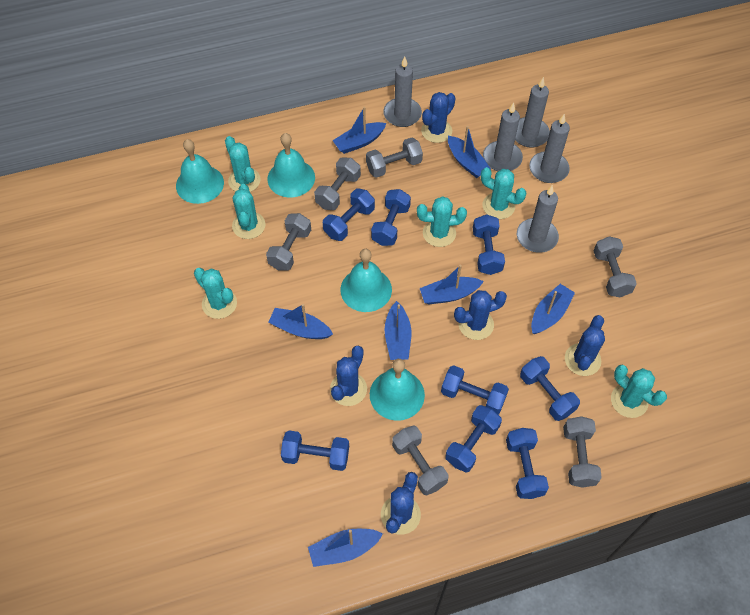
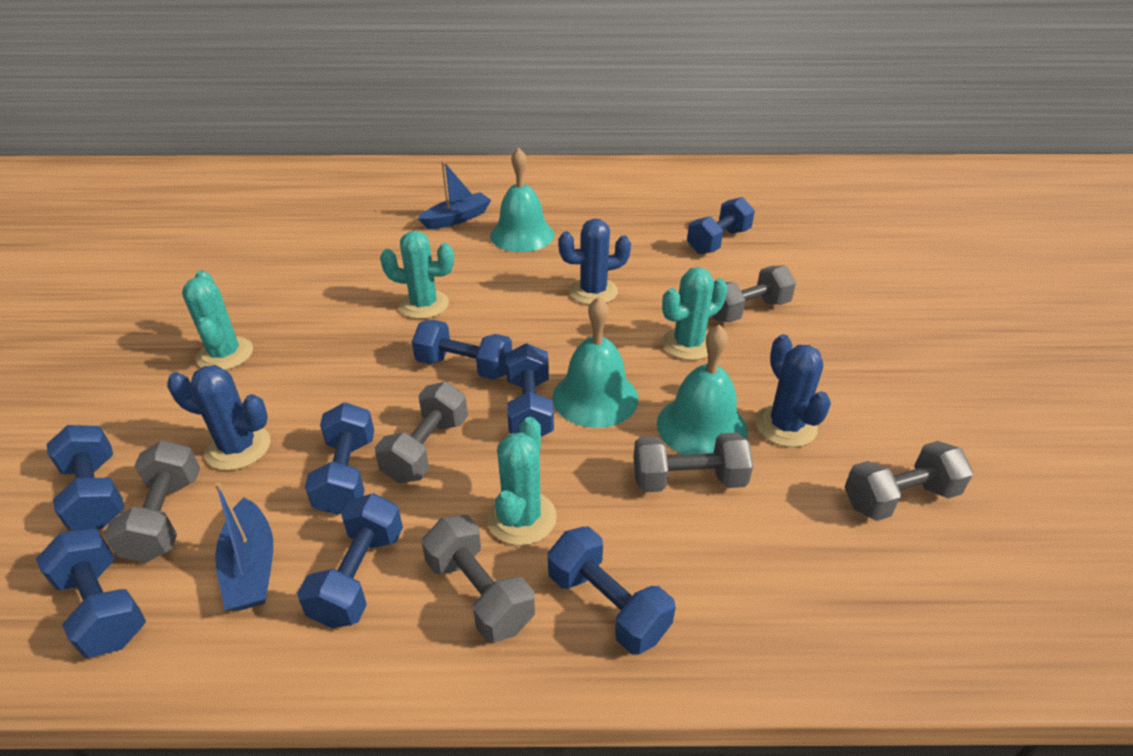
blue boat: [268,304,333,339] [308,529,383,567] [332,107,387,154] [385,301,411,360] [420,265,484,304] [448,126,491,178] [531,284,575,334] = 7 -> [215,482,273,610] [418,161,491,229] = 2
blue cactus: [330,345,367,406] [381,472,421,535] [421,92,456,143] [454,290,507,340] [565,315,605,376] = 5 -> [167,365,271,470] [558,219,631,305] [755,334,831,447] = 3
grey candle: [383,57,422,127] [483,102,523,171] [515,77,550,148] [517,185,559,253] [529,114,570,183] = 5 -> none = 0
turquoise bell: [176,139,224,204] [268,133,315,198] [341,249,392,312] [370,359,425,421] = 4 -> [490,147,554,252] [552,297,639,428] [657,324,748,455] = 3
turquoise cactus: [194,268,237,319] [225,136,261,192] [232,184,266,239] [417,196,467,247] [481,167,527,219] [611,365,667,418] = 6 -> [182,270,253,370] [380,231,454,319] [487,417,557,546] [662,267,728,360] = 4

